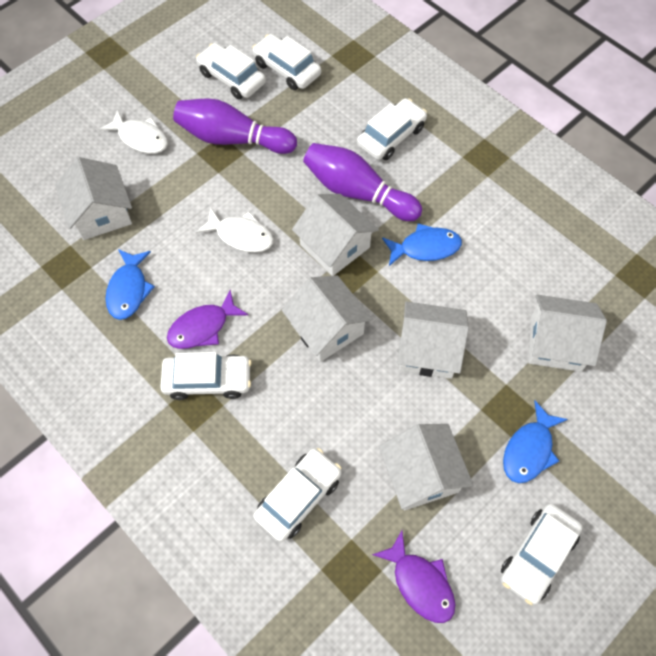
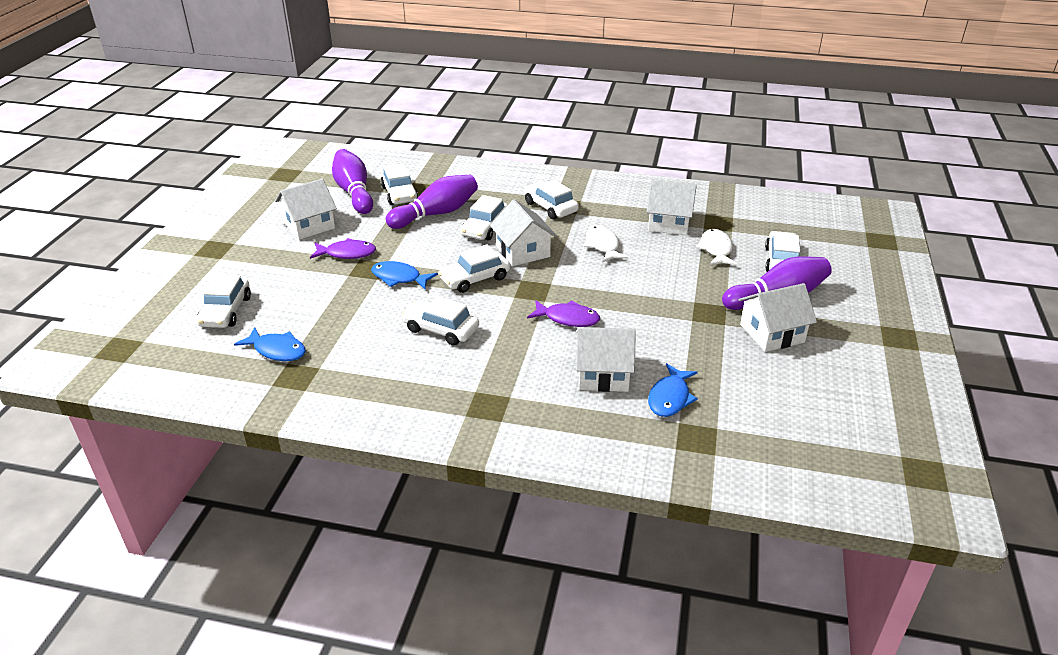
purple bowling pin: [173,98,297,154] [303,143,422,221] = 2 -> [332,149,373,214] [386,175,478,229] [722,256,832,310] = 3
white car: [160,352,252,400] [196,43,266,99] [252,34,321,90] [254,448,341,542] [357,98,427,160] [501,504,583,605] = 6 -> [196,275,251,328] [380,163,418,205] [402,296,479,346] [438,244,510,293] [460,195,508,241] [524,180,579,219] [765,231,800,272] = 7
white house: [55,157,132,240] [282,276,373,362] [292,194,379,276] [379,424,473,510] [397,301,469,379] [528,295,607,372] = 6 -> [275,179,337,240] [490,199,557,266] [576,327,636,392] [647,180,697,235] [738,283,817,352] = 5

